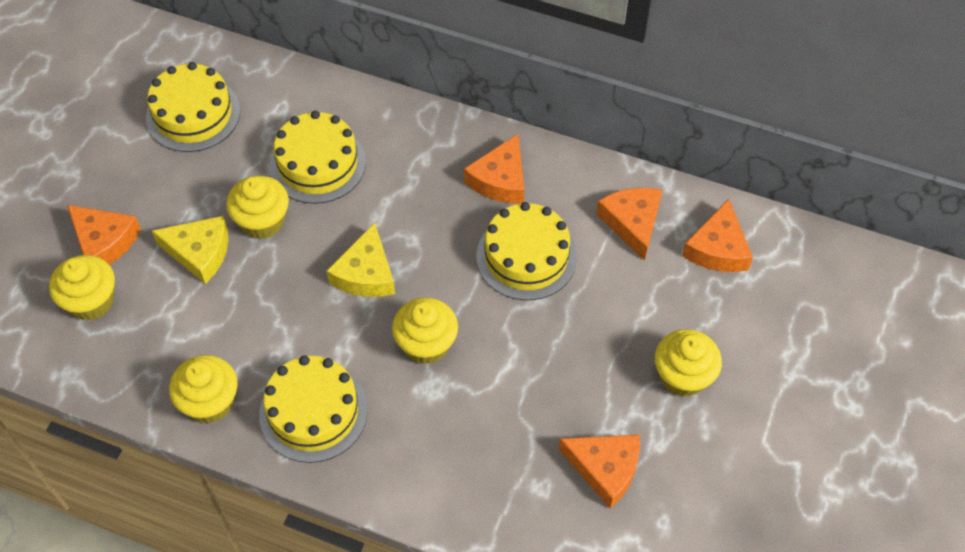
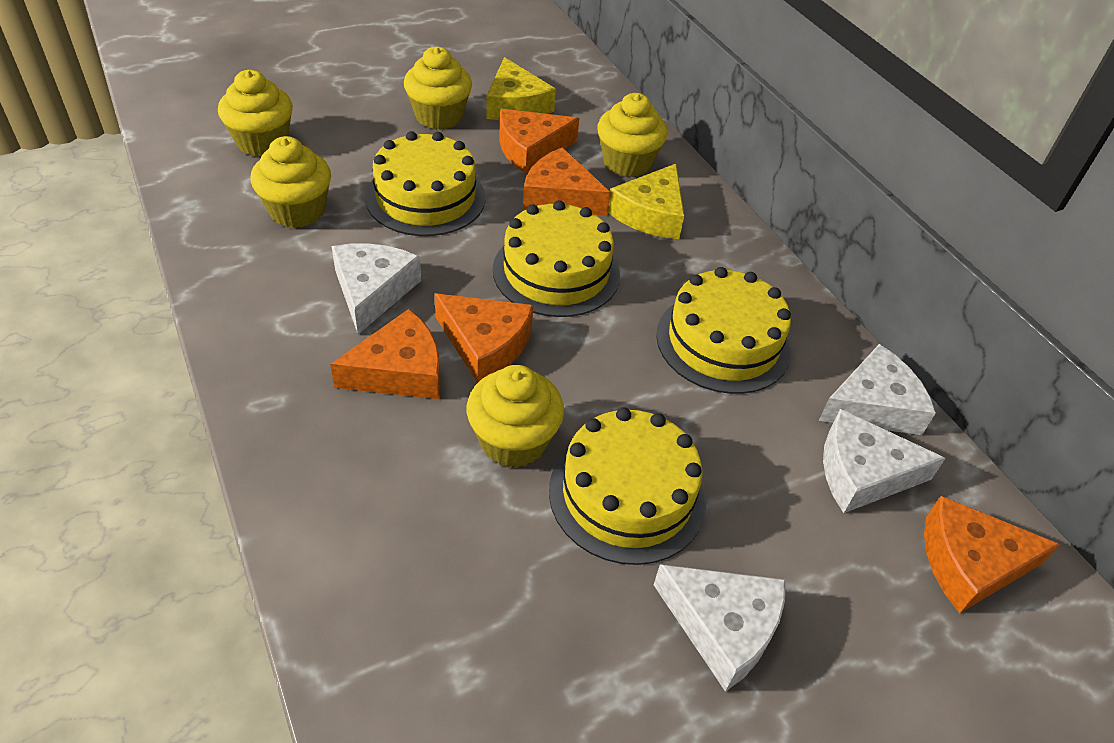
white cheese: none = 0 -> [332,243,421,334] [654,564,786,692] [819,344,936,435] [823,409,946,513] = 4

